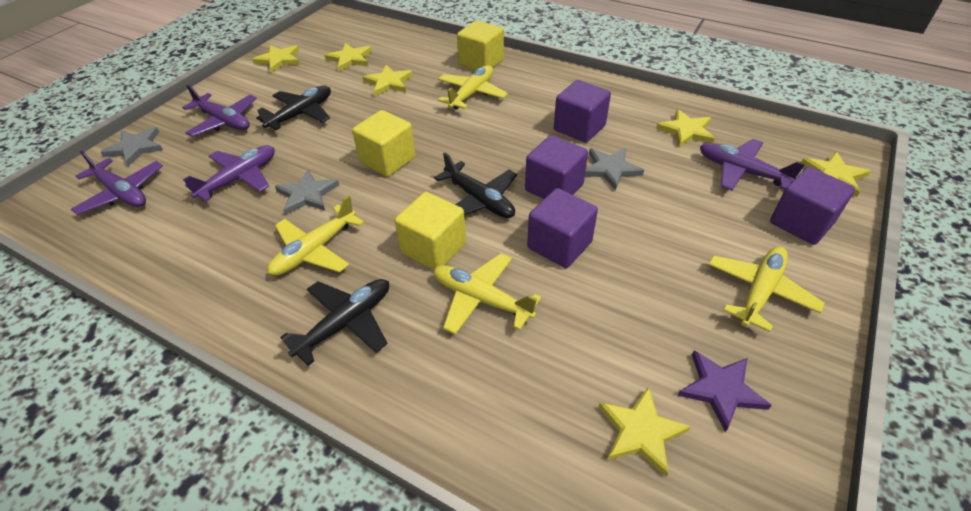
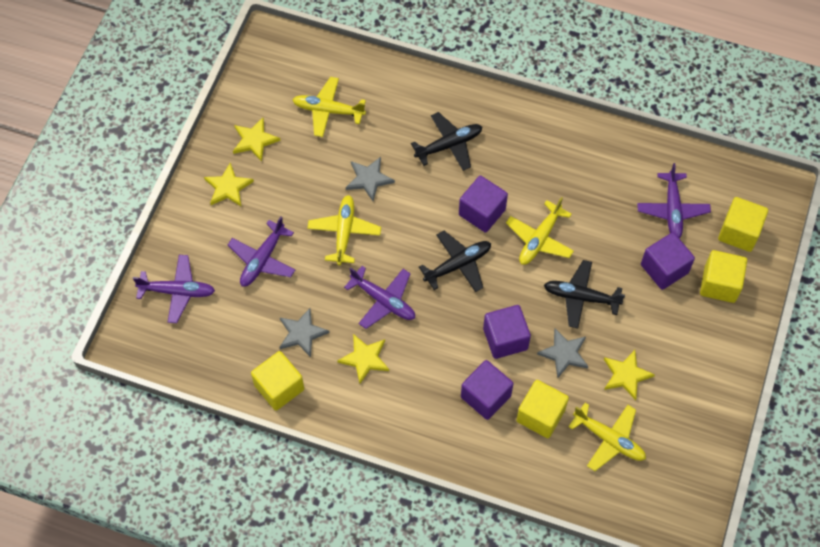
purple star: [677,350,772,432] = 1 -> none = 0
yellow cube: [352,110,416,177] [395,192,466,270] [457,20,504,70] = 3 -> [251,351,304,411] [517,380,569,438] [700,250,747,303] [718,197,768,252] = 4
yellow star: [252,45,300,73] [325,43,372,71] [363,65,413,96] [599,387,691,477] [656,109,715,147] [801,152,871,197] = 6 -> [204,163,254,207] [233,118,280,162] [337,334,389,383] [604,350,655,401] = 4

